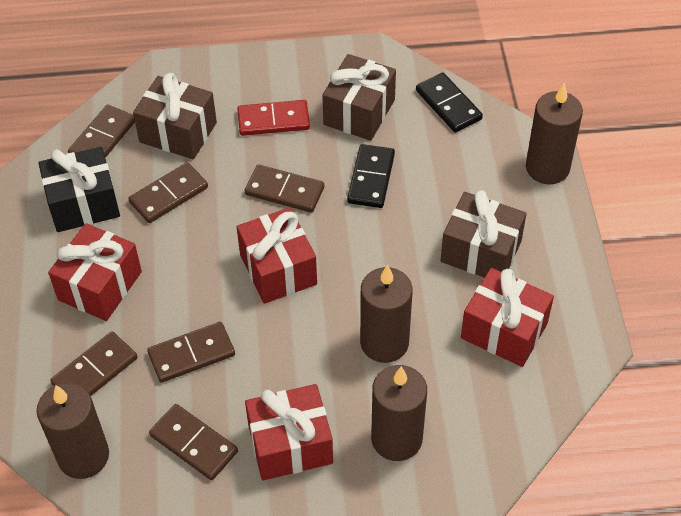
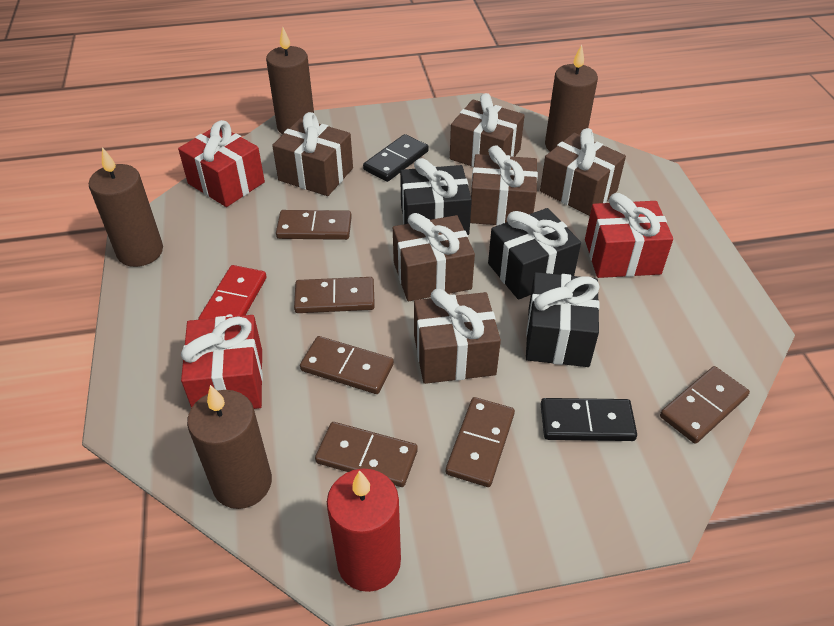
black gift: [38,147,120,232] = 1 -> [400,158,472,235] [488,208,581,300] [526,272,600,367] = 3
brown gift: [133,73,217,159] [322,54,396,141] [441,190,527,278] = 3 -> [272,112,353,196] [393,213,475,301] [414,288,501,384] [450,93,525,167] [470,146,538,226] [540,128,626,216] = 6
red candle: none = 0 -> [327,469,401,592] = 1
red gift: [48,223,142,321] [237,207,317,304] [245,384,333,480] [461,268,554,367] = 4 -> [178,120,265,207] [181,315,263,409] [585,193,673,278] = 3

